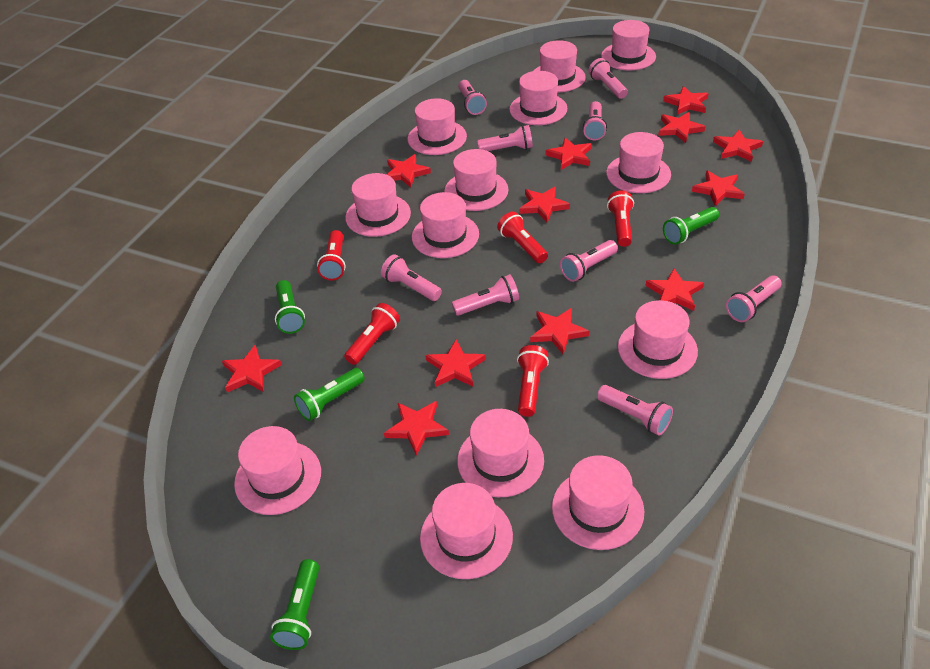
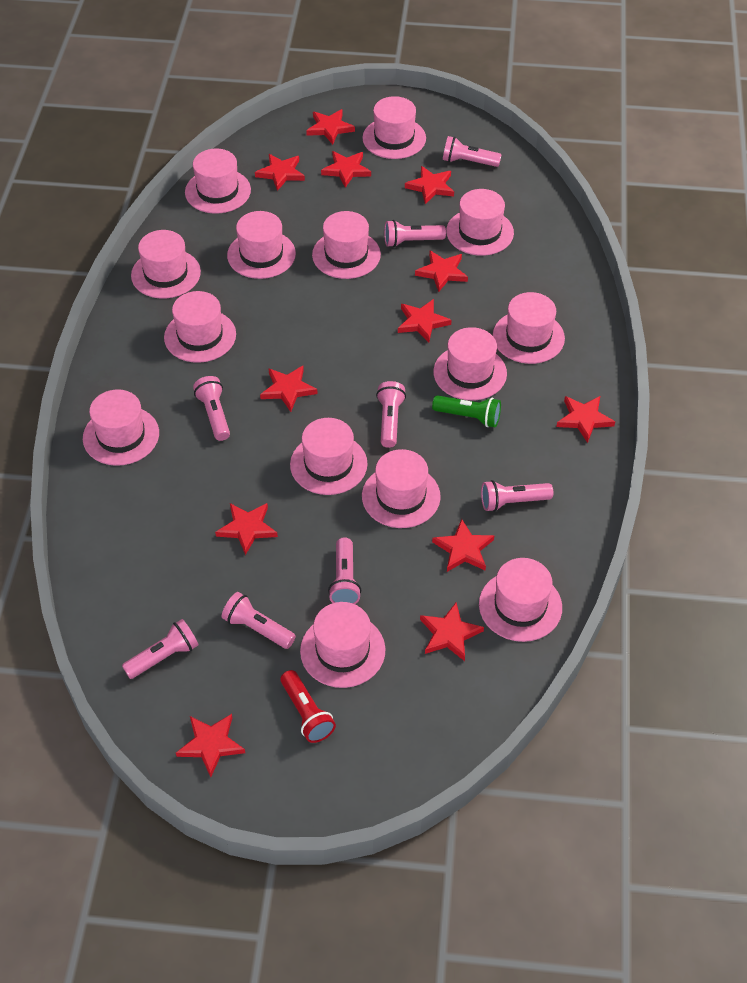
green flashlight: [270,559,319,650] [275,280,305,334] [294,368,365,421] [663,207,719,245] = 4 -> [432,395,501,427] = 1
pink flashlight: [381,254,442,301] [452,274,519,316] [458,80,487,115] [477,125,533,151] [560,240,618,282] [583,101,607,141] [588,58,628,99] [597,385,673,436] [726,275,782,322] = 9 -> [122,619,199,679] [193,376,230,441] [222,592,296,649] [328,537,361,604] [376,381,406,448] [384,220,446,247] [443,136,502,167] [481,480,553,512] = 8
pink hat: [234,426,321,515] [345,173,411,237] [408,98,467,155] [412,192,479,258] [420,483,513,579] [444,149,509,211] [457,409,544,497] [509,71,567,125] [533,40,586,92] [552,455,644,550] [601,20,656,70] [606,132,671,193] [618,300,698,379] = 13 -> [83,389,159,466] [131,230,201,298] [164,291,236,363] [185,149,251,213] [227,211,296,279] [290,418,368,495] [300,602,385,688] [312,211,381,279] [362,96,426,159] [362,449,441,528] [433,327,507,401] [446,189,514,256] [479,558,562,642] [493,292,565,364] = 14
red flashlight: [317,230,346,281] [344,303,400,365] [497,212,548,263] [517,345,549,417] [607,190,634,247] = 5 -> [281,670,336,743] = 1

